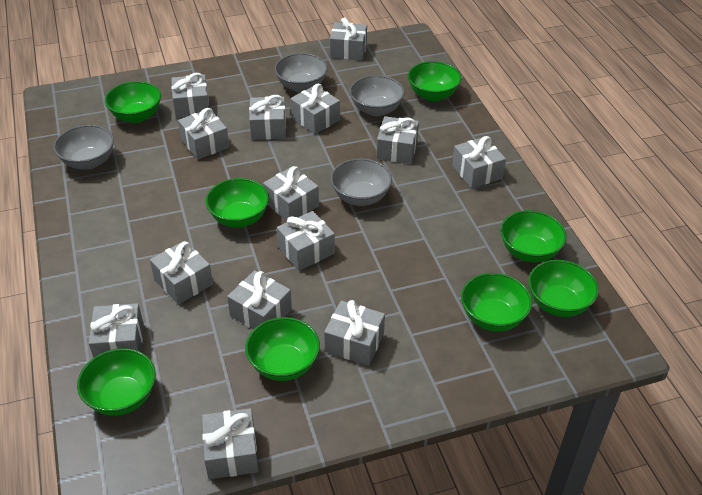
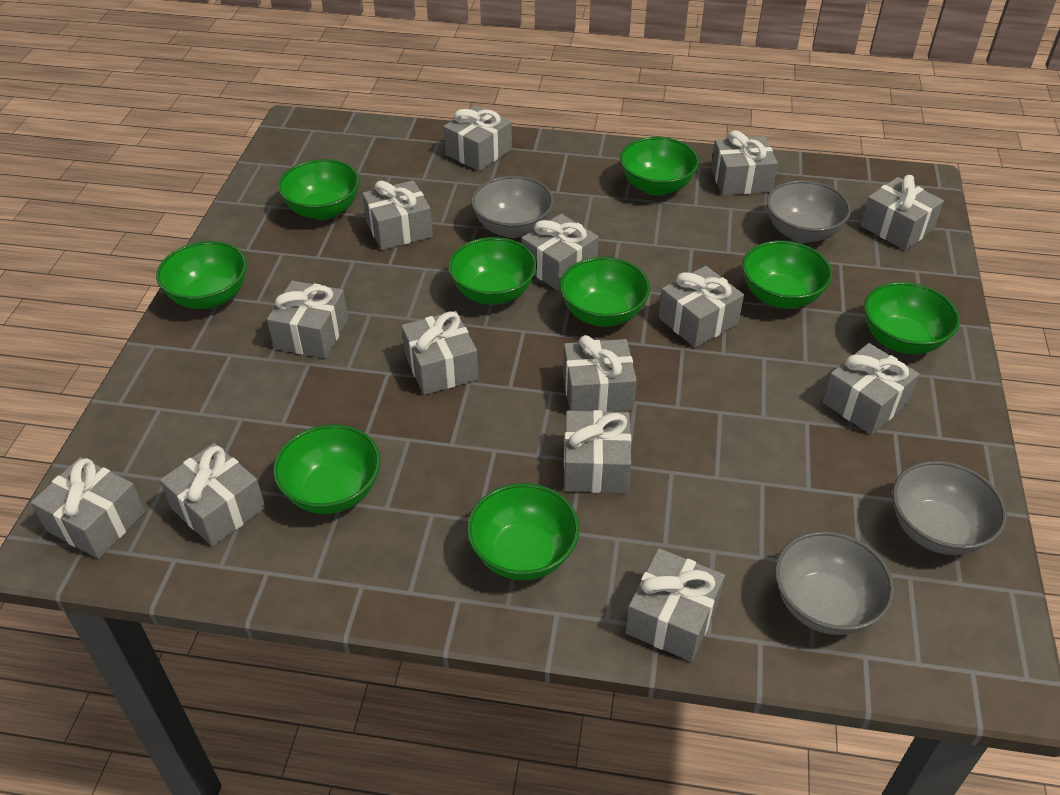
green bowl: [77,348,156,416] [105,81,161,123] [206,178,269,227] [245,317,320,381] [408,61,462,101] [461,273,532,331] [500,210,567,263] [528,260,599,317] = 8 -> [156,241,247,309] [273,424,381,514] [278,159,360,220] [448,237,537,305] [467,483,579,580] [560,257,650,327] [620,137,699,196] [742,241,833,309] [864,282,960,354] = 9

